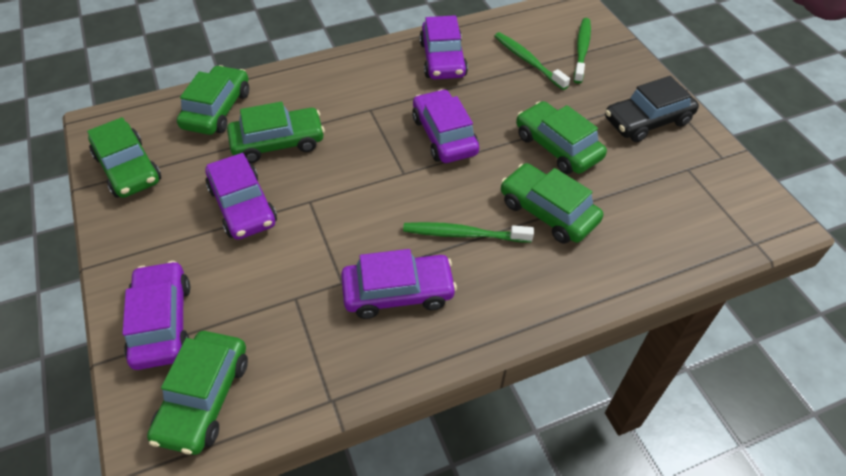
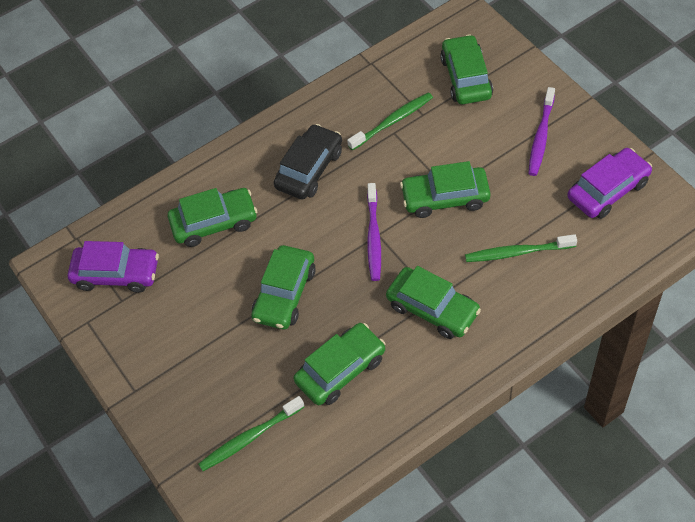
purple car: [122,261,191,370] [205,153,277,240] [341,249,457,319] [412,89,479,163] [419,15,468,79] = 5 -> [68,241,159,293] [567,148,652,219] = 2
purple toothbrush: none = 0 -> [367,183,381,281] [528,87,555,176] = 2

